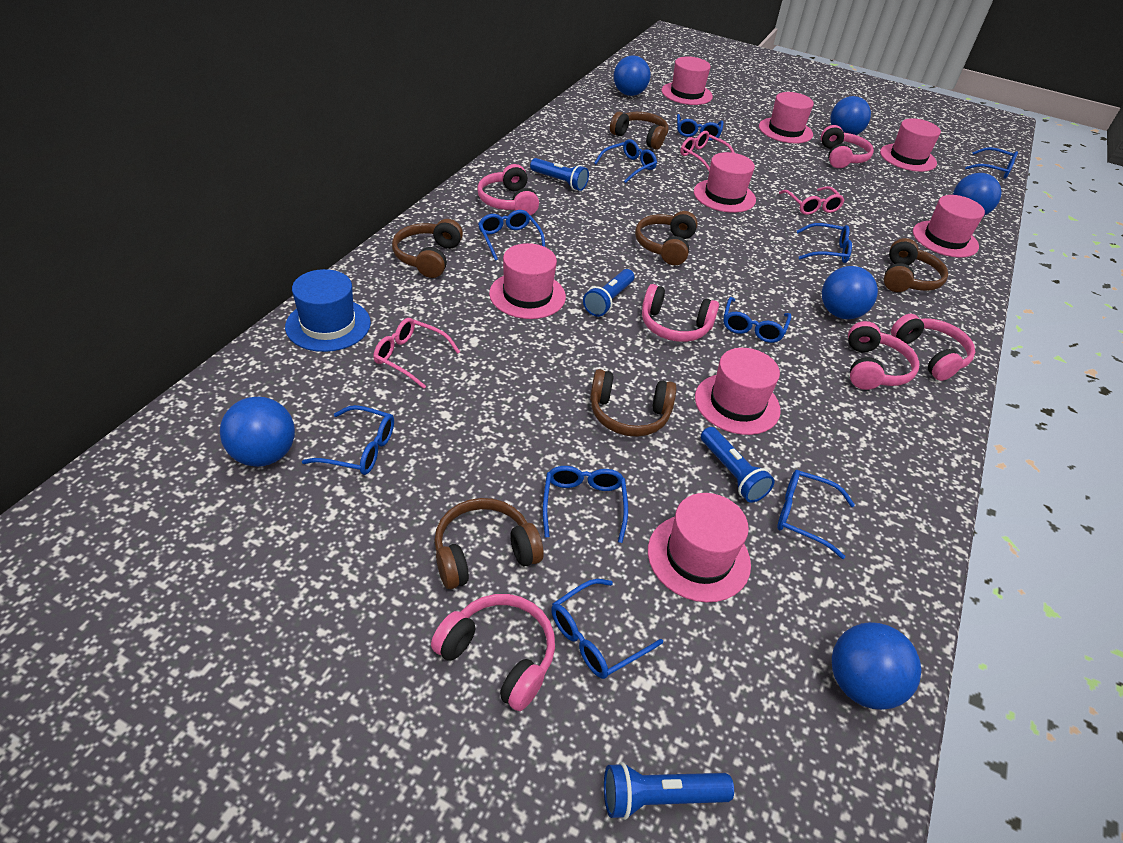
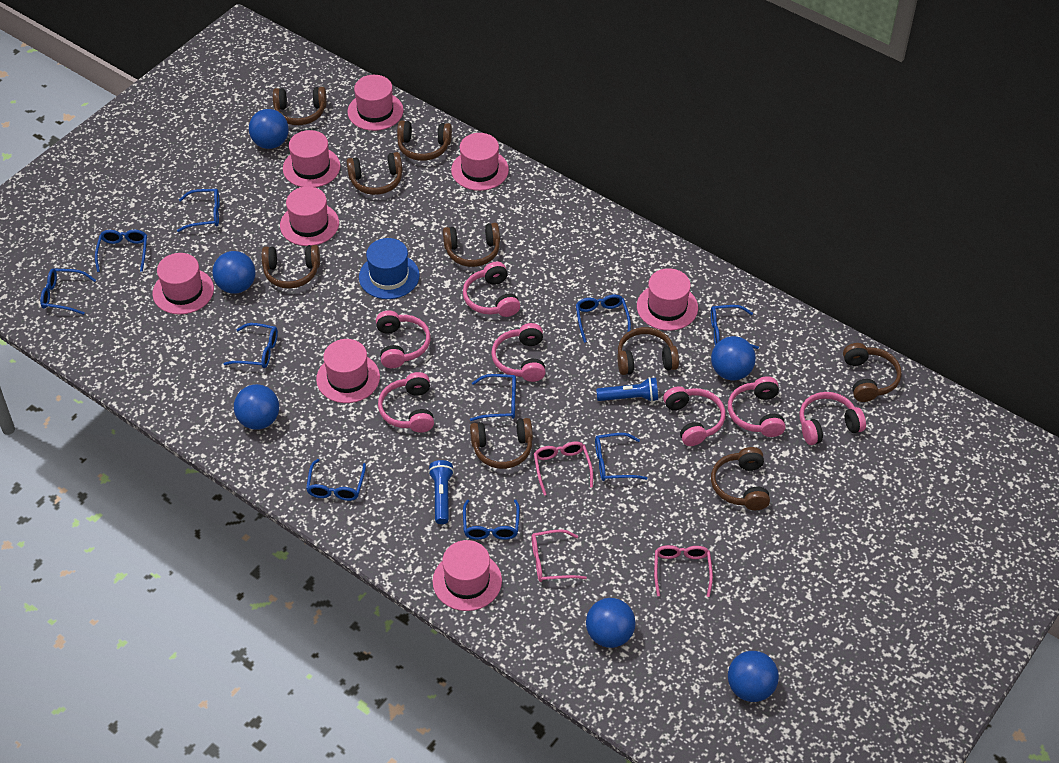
blue flashlight: [530,158,589,191] [583,269,634,317] [604,762,734,820] [701,427,775,503] = 4 -> [428,460,454,524] [596,377,658,402] = 2
brown headphones: [392,219,463,278] [434,498,543,589] [590,369,676,437] [610,112,669,149] [635,211,698,265] [884,238,948,292] = 6 -> [262,245,320,289] [273,87,327,125] [347,152,402,195] [397,120,452,161] [443,223,500,267] [470,418,533,469] [617,327,679,375] [711,447,770,510] [843,343,902,402] = 9
pink headphones: [431,594,555,711] [477,164,539,215] [642,284,719,342] [821,125,874,168] [848,321,919,390] [891,314,975,381] = 6 -> [376,310,430,368] [378,372,434,433] [463,261,520,317] [491,323,546,382] [663,386,725,446] [728,376,785,437] [800,392,866,445] = 7

